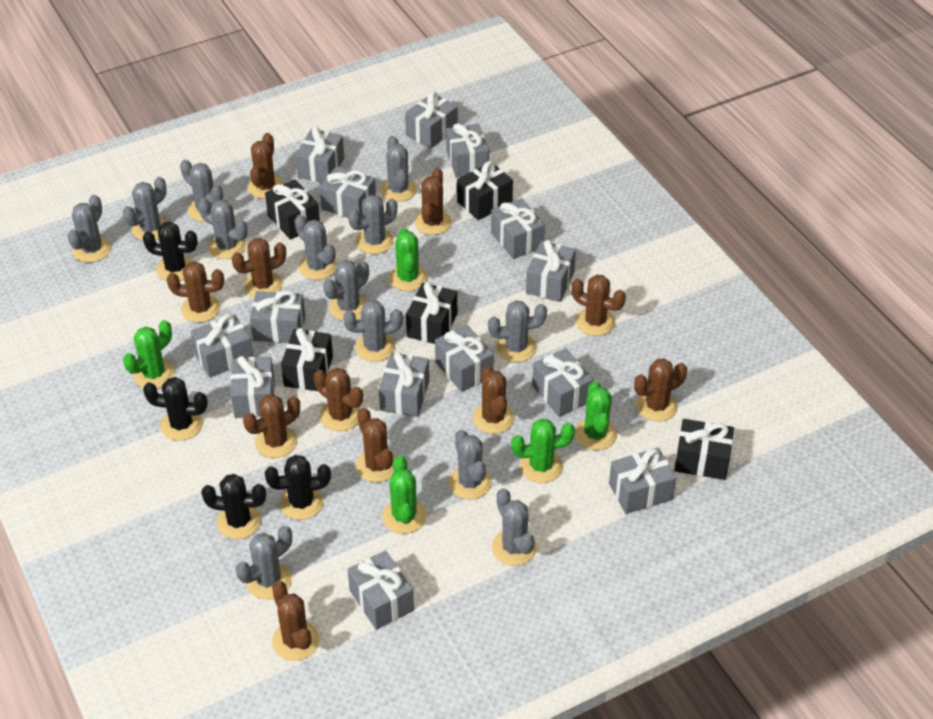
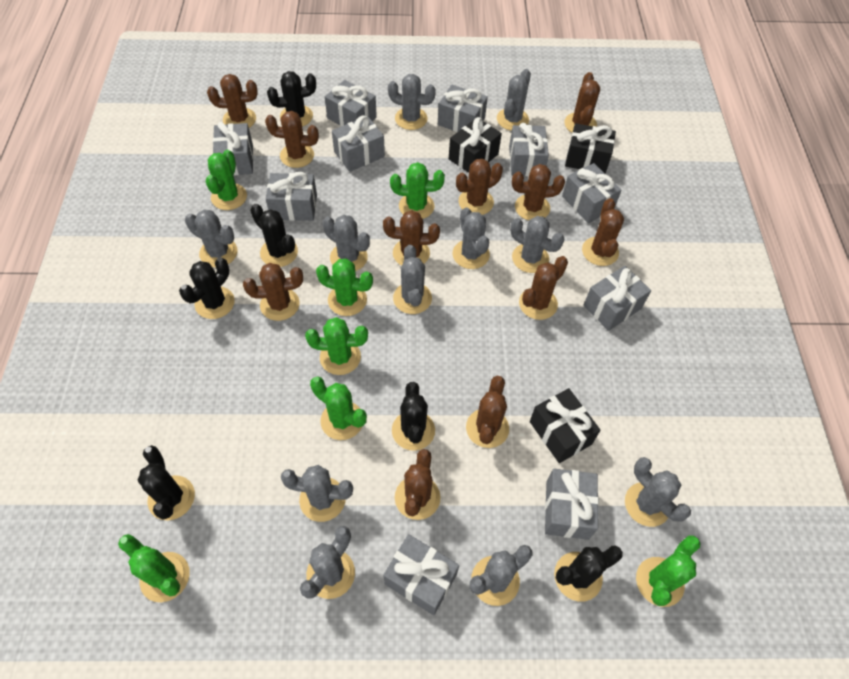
black cactus: [142,221,198,281] [143,377,208,441] [201,474,266,539] [265,455,331,520] = 4 -> [138,445,195,520] [179,257,235,319] [250,204,298,267] [267,71,316,126] [392,382,435,451] [554,545,623,602] = 6
black gift: [265,179,320,240] [281,328,333,391] [406,282,457,344] [457,161,513,220] [674,419,734,480] = 5 -> [449,117,502,173] [530,388,601,463] [565,123,616,174] = 3
green cactus: [123,320,175,389] [382,456,426,534] [389,228,427,291] [511,419,575,483] [575,381,617,450] = 5 -> [118,534,190,602] [206,150,247,210] [305,317,368,375] [310,376,367,440] [316,259,373,316] [390,162,445,219] [636,535,700,607] = 7
grey cactus: [68,195,111,263] [123,177,168,241] [180,159,223,222] [198,198,247,259] [235,526,292,599] [295,215,337,280] [323,260,369,321] [343,300,403,362] [348,195,397,254] [380,136,417,202] [449,430,492,500] [488,300,547,362] [492,488,537,566] = 13 -> [185,210,238,267] [281,465,353,522] [300,526,355,599] [322,215,370,271] [388,74,436,130] [393,245,432,314] [453,207,490,269] [470,545,532,606] [497,69,531,131] [510,216,564,273] [625,457,691,527] = 11
grey gift: [190,314,253,378] [231,356,275,418] [250,291,305,343] [295,127,344,183] [320,166,376,218] [348,550,414,630] [379,352,429,417] [405,92,458,149] [435,325,494,392] [446,123,489,178] [491,198,545,259] [526,240,576,302] [532,348,593,417] [609,448,676,514] = 14 -> [213,122,253,176] [266,172,317,221] [325,80,377,126] [332,115,385,172] [383,534,459,615] [438,85,488,132] [509,123,549,176] [545,469,599,540] [562,163,622,223] [584,266,651,331] = 10

